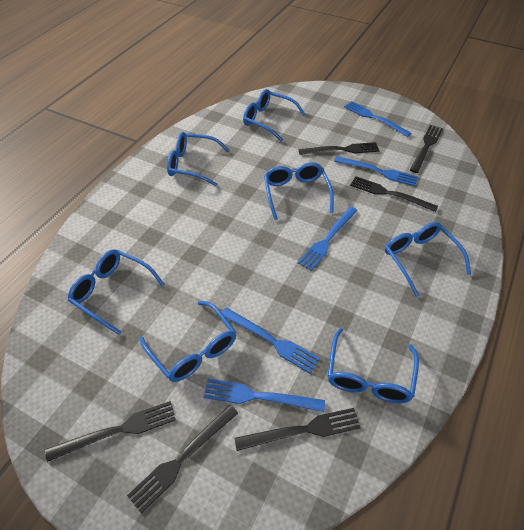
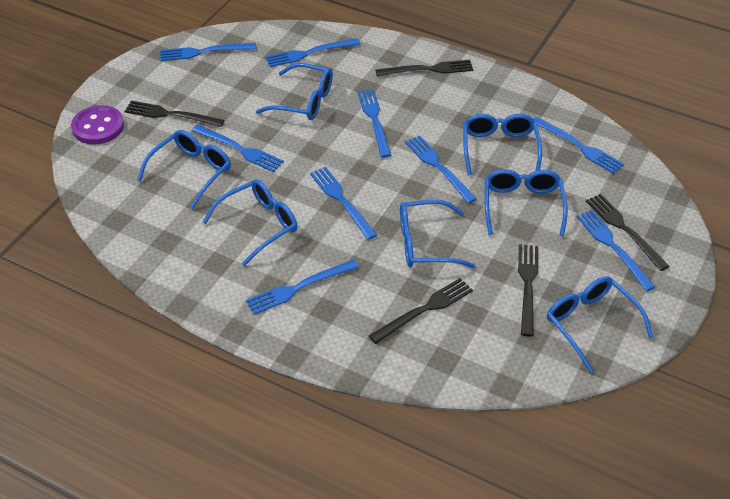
black fork: [45,401,176,462] [127,405,238,514] [234,408,361,451] [298,142,379,155] [350,176,438,212] [410,125,443,173] = 6 -> [125,101,224,127] [369,278,473,344] [375,60,473,76] [518,244,538,336] [586,194,669,271] = 5
blue fork: [203,379,325,412] [221,307,320,374] [298,207,357,271] [334,156,418,186] [344,101,411,137] = 5 -> [160,43,256,61] [191,125,284,172] [246,260,358,315] [265,38,360,67] [310,167,377,240] [357,89,391,158] [405,135,477,204] [533,117,624,174] [576,210,655,291] = 9
purple button: none = 0 -> [71,105,124,145] = 1

